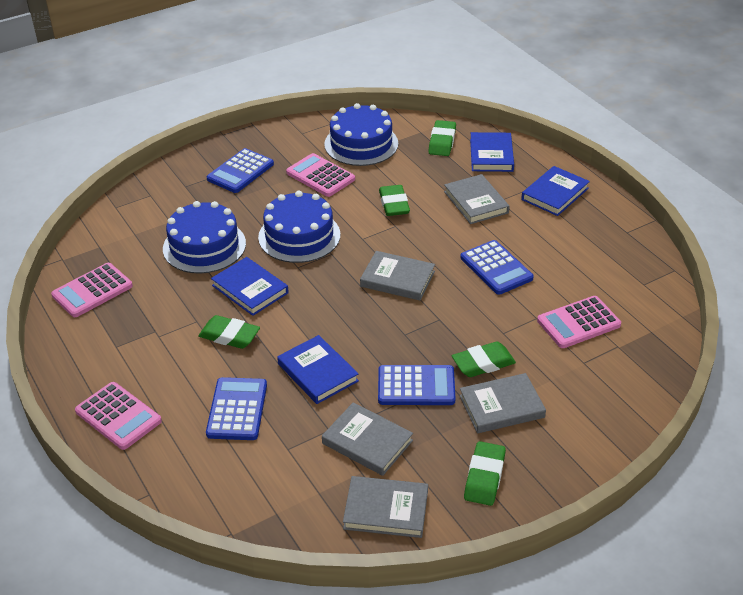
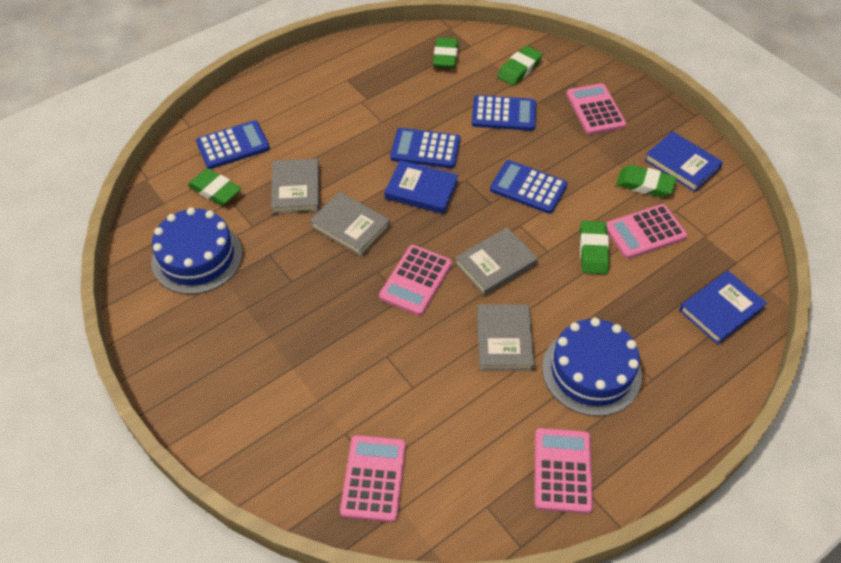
blue book: [211,257,289,316] [277,335,359,404] [470,132,514,172] [521,166,590,216] = 4 -> [384,160,458,214] [645,131,723,192] [679,271,767,345] = 3
blue cake: [163,201,246,274] [258,191,340,263] [324,103,398,166] = 3 -> [151,208,242,294] [542,318,642,416] = 2
grey book: [322,402,413,476] [343,476,428,538] [360,251,435,301] [444,174,510,224] [459,373,546,433] = 5 -> [271,158,320,214] [310,192,390,257] [455,227,538,296] [477,304,534,371] = 4
pink calculator: [51,263,133,317] [75,382,162,450] [286,153,355,197] [537,296,621,348] = 4 -> [340,435,406,522] [379,245,452,316] [535,428,593,514] [566,83,626,135] [606,204,687,259] = 5

